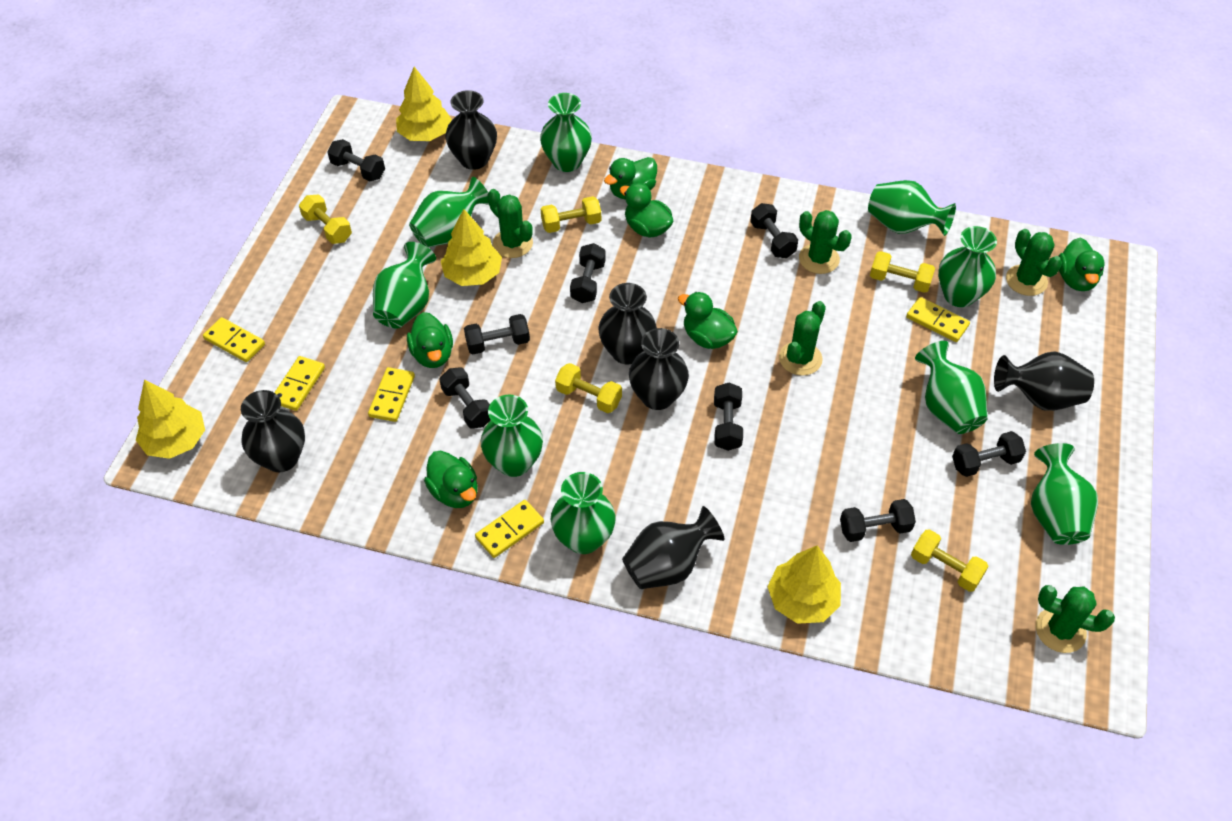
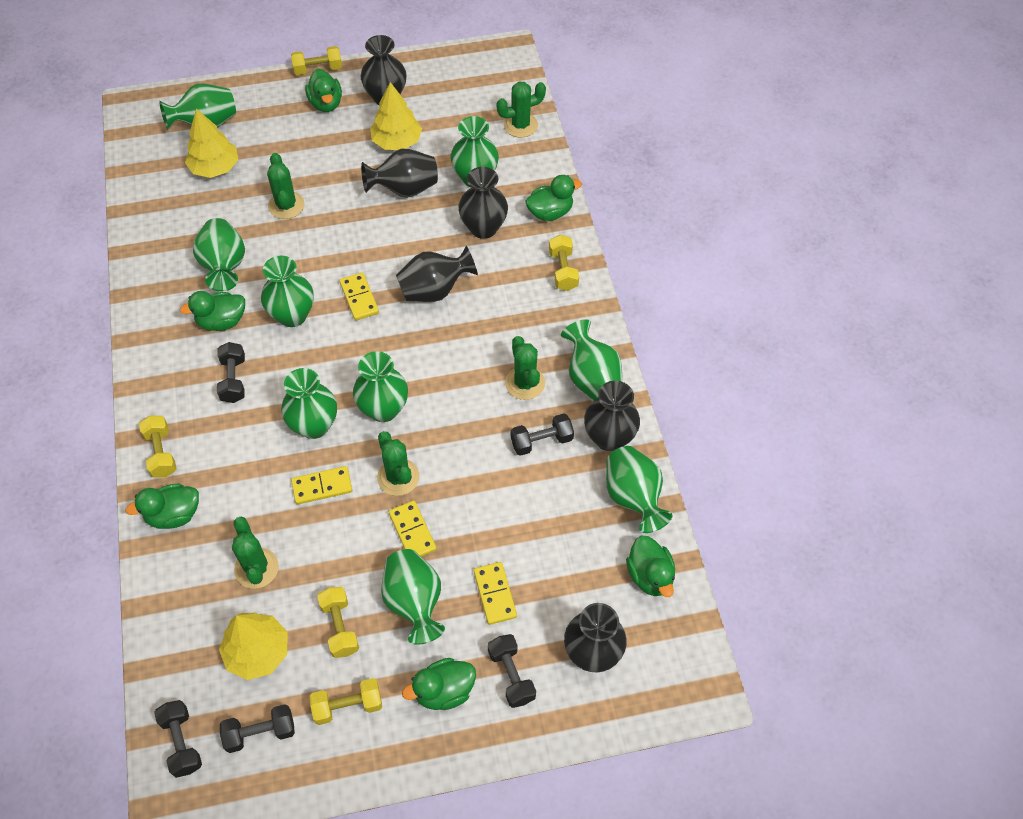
black dumbbell: [327,139,385,181] [439,367,491,429] [464,314,530,354] [570,243,606,303] [714,383,743,451] [750,203,798,258] [840,499,916,542] [952,431,1026,477] = 8 -> [154,700,202,778] [217,342,245,403] [220,704,295,753] [488,634,536,708] [511,413,574,456] = 5
yellow domino: [203,317,265,362] [274,356,325,411] [368,367,415,422] [475,500,544,558] [906,297,970,342] = 5 -> [291,466,352,504] [339,273,379,321] [389,500,437,557] [474,562,517,625] = 4
yellow tree: [136,380,205,459] [396,67,452,141] [441,209,502,286] [767,545,841,624] = 4 -> [185,109,238,178] [219,613,288,680] [370,82,422,150] = 3

